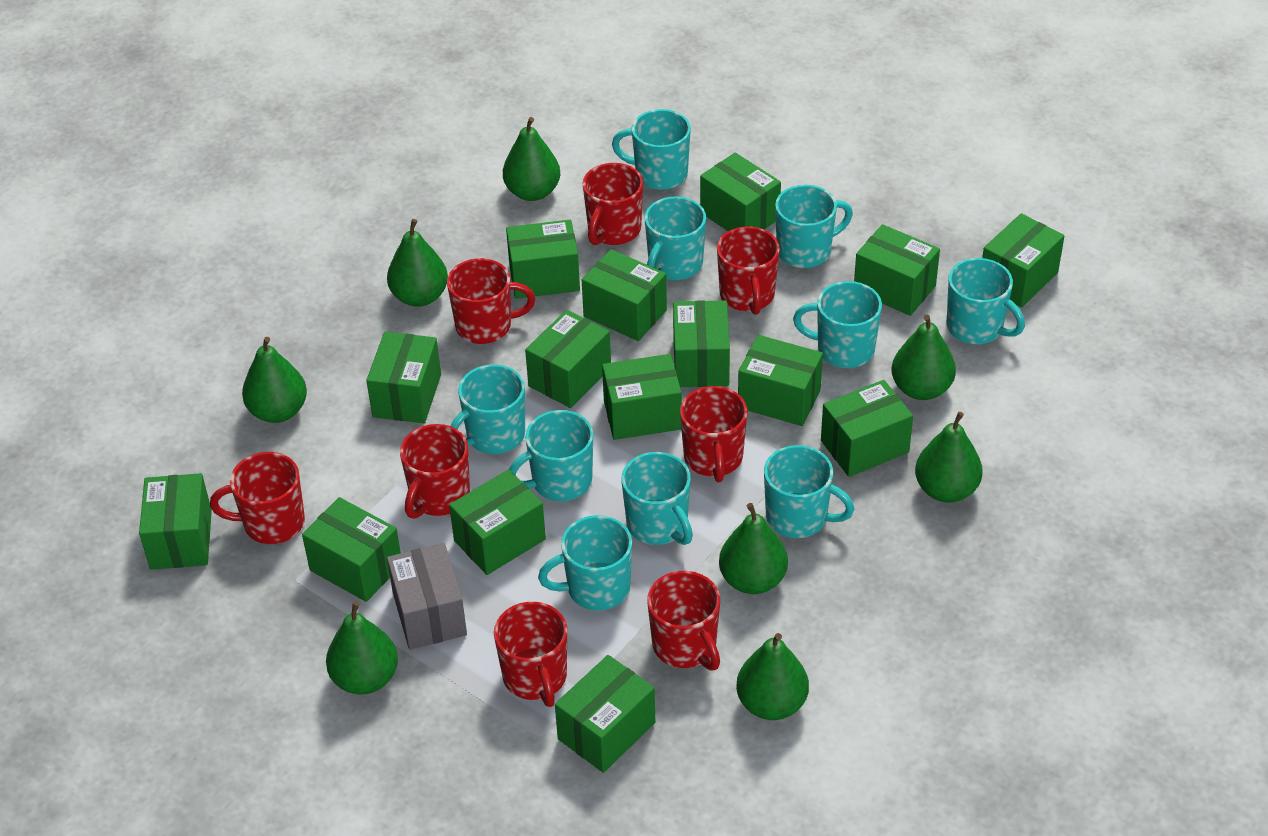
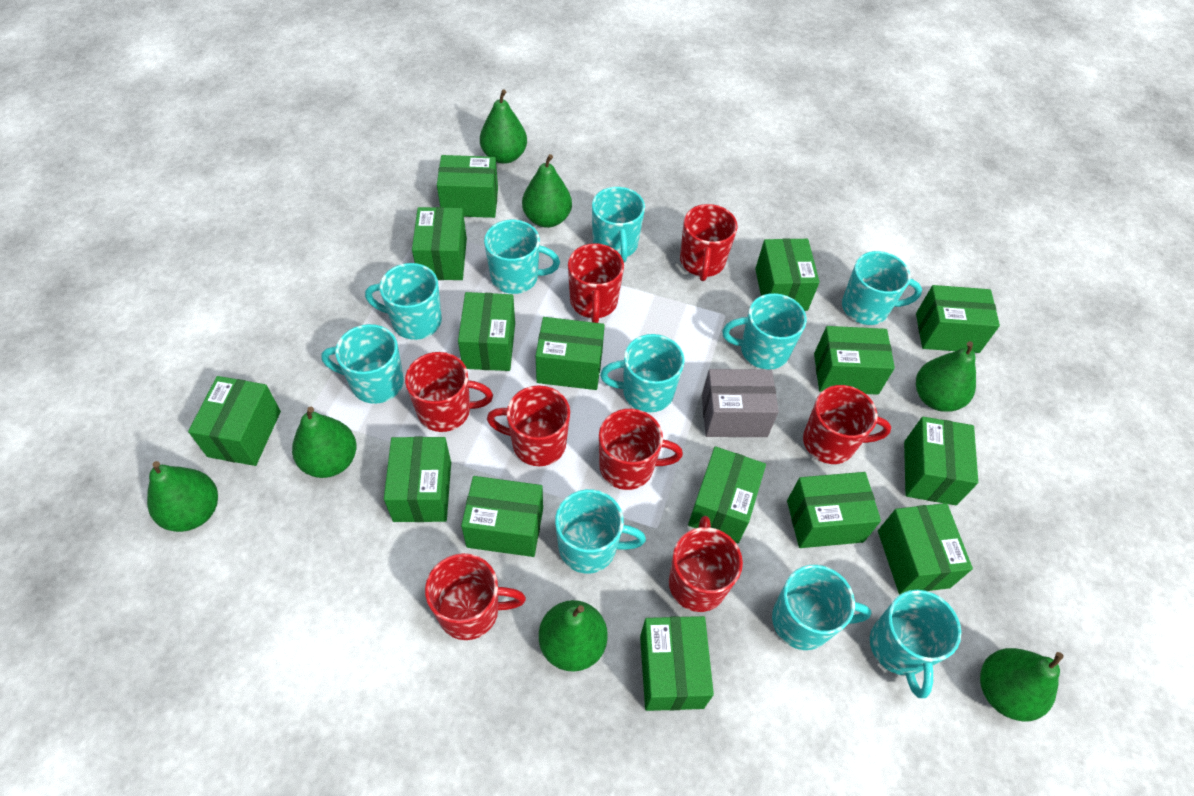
green pear: [242,337,307,423] [326,601,398,695] [387,219,448,307] [503,117,560,201] [719,503,788,594] [736,633,809,720] [891,315,956,400] [915,412,983,502] = 8 -> [147,461,218,532] [292,407,357,478] [480,90,527,164] [522,154,572,228] [539,600,608,672] [916,341,976,412] [980,648,1064,722] = 7

